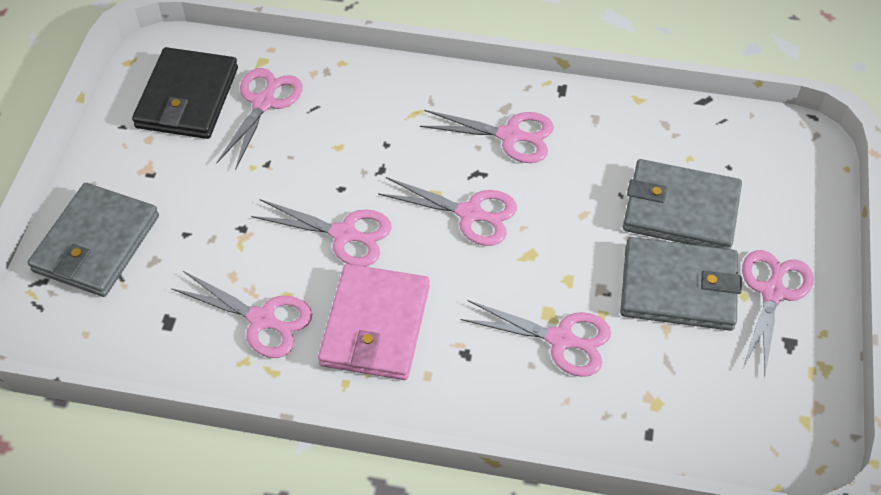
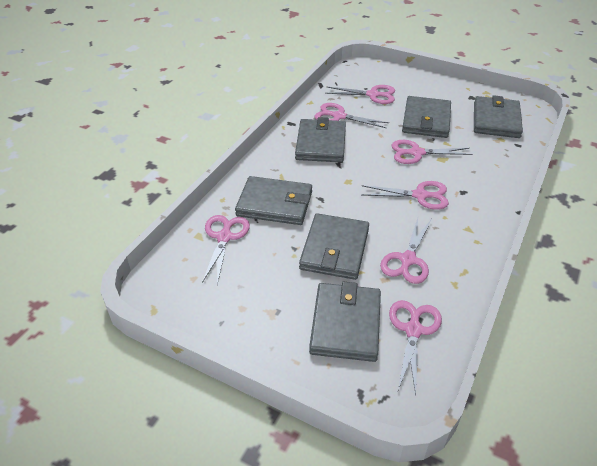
black wallet: [132,47,238,139] = 1 -> none = 0
grey wallet: [28,183,159,297] [620,237,742,331] [623,159,742,249] = 3 -> [235,176,312,225] [295,117,346,162] [299,213,369,280] [309,282,381,362] [402,96,451,138] [474,95,523,138] = 6
pink wallet: [318,264,430,380] = 1 -> none = 0

